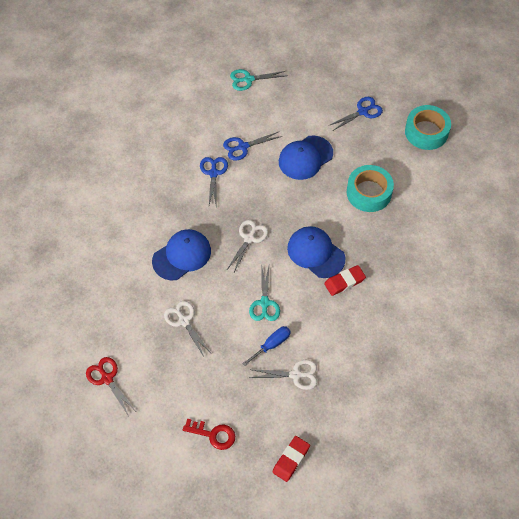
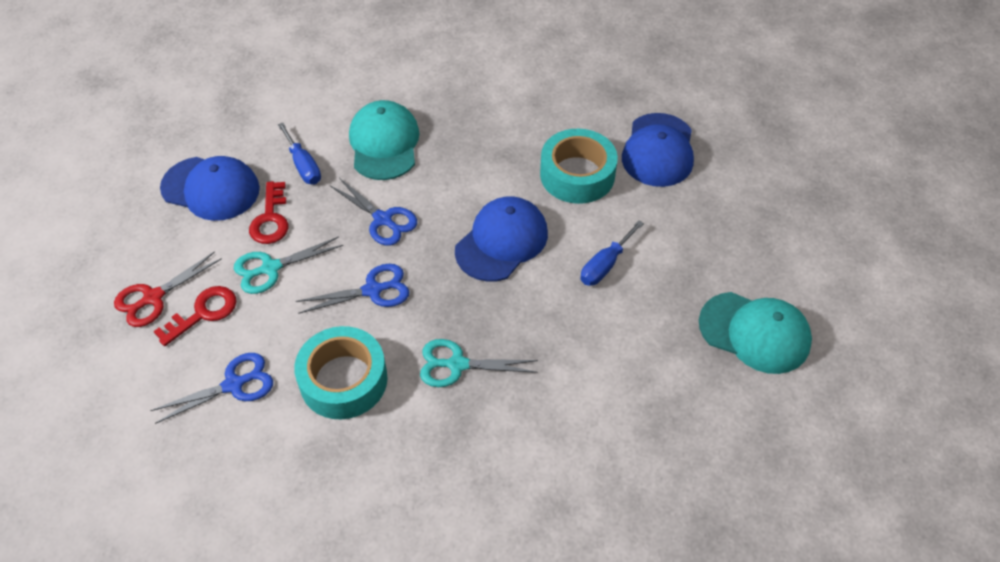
blue screwdriver: [242,326,291,367] = 1 -> [278,123,321,184] [581,220,644,286] = 2
red eraser: [273,436,310,482] [324,265,366,296] = 2 -> none = 0
red key: [183,419,235,450] = 1 -> [153,286,237,346] [249,181,288,244] = 2
turquoise cap: none = 0 -> [349,100,420,180] [699,292,812,374] = 2
white scissors: [164,301,211,356] [227,220,268,274] [249,360,317,390] = 3 -> none = 0

